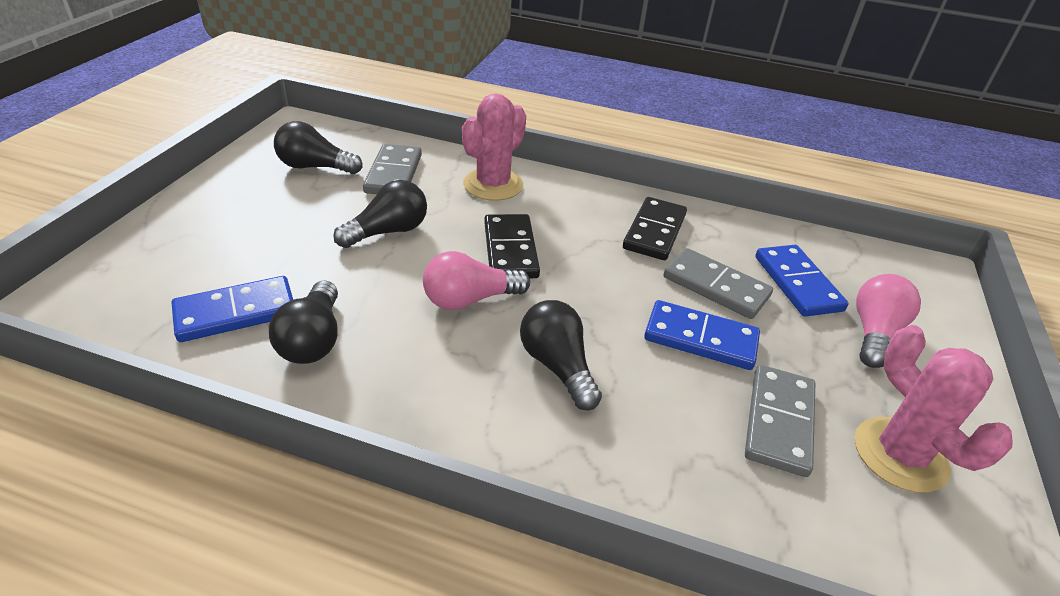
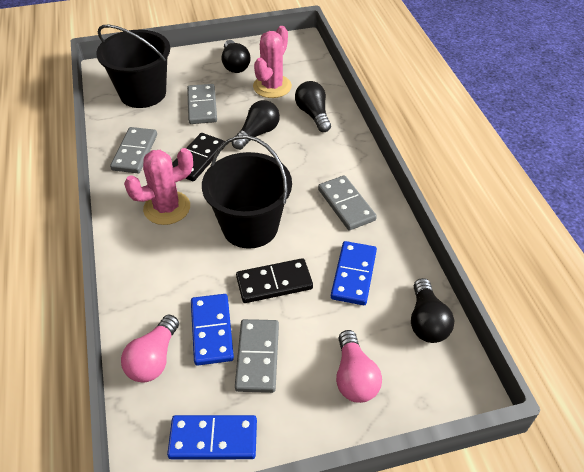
black bucket: none = 0 -> [96,24,170,108] [202,135,292,249] = 2
grey domino: [363,144,422,194] [663,248,773,319] [745,365,815,477] = 3 -> [110,127,157,173] [187,84,217,124] [235,319,279,393] [318,175,377,230] = 4

